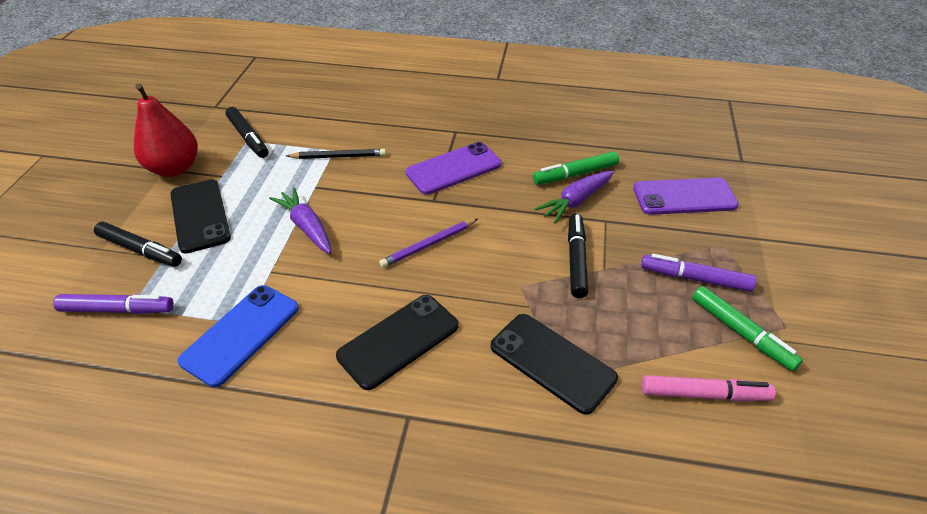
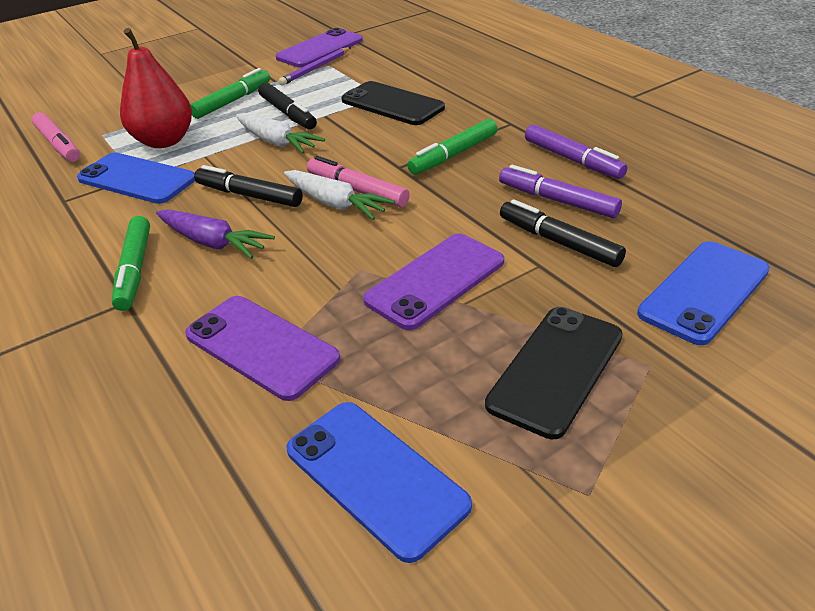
black pencil: [286,149,386,159] = 1 -> none = 0
black phone: [170,179,231,254] [336,295,459,390] [491,314,618,415] = 3 -> [341,81,445,125] [485,307,623,439] = 2
blue phone: [178,285,299,387] = 1 -> [77,152,195,204] [287,402,472,563] [637,241,770,345] = 3
green marker: [533,151,619,185] [692,286,803,371] = 2 -> [112,216,150,311] [190,68,270,119] [407,119,497,175] = 3
pink marker: [642,375,776,401] = 1 -> [31,112,80,162] [307,156,410,207] = 2
purple carrot: [269,187,331,254] [535,171,614,224] = 2 -> [156,209,275,259] = 1
purple phone: [406,142,502,195] [633,178,739,215] = 2 -> [185,296,340,401] [276,28,363,68] [363,234,504,330] = 3
white carrot: none = 0 -> [236,113,325,153] [284,170,395,220] = 2

